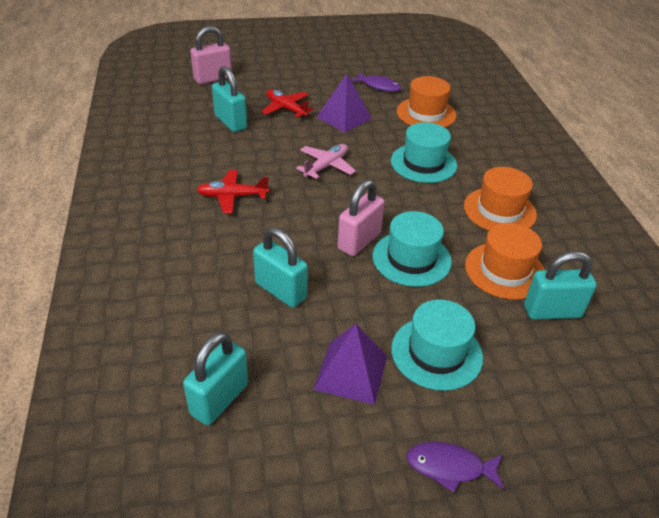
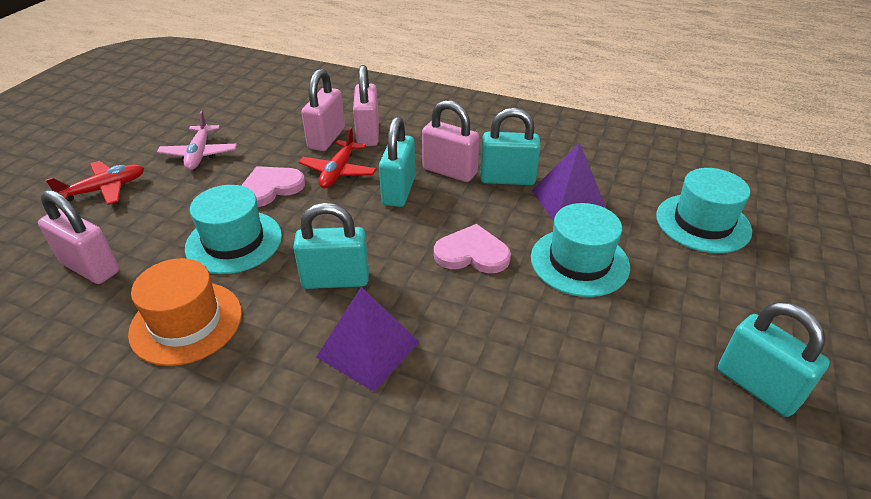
orange hat: [397,76,456,128] [464,167,537,231] [465,223,545,300] = 3 -> [128,258,242,366] = 1
pink heart: none = 0 -> [241,166,305,207] [434,224,511,273] = 2
pink padlock: [190,26,232,84] [337,179,385,256] = 2 -> [38,190,120,284] [301,69,345,151] [353,65,379,146] [422,100,480,182] = 4
purple fish: [351,72,402,92] [406,442,504,493] = 2 -> none = 0

